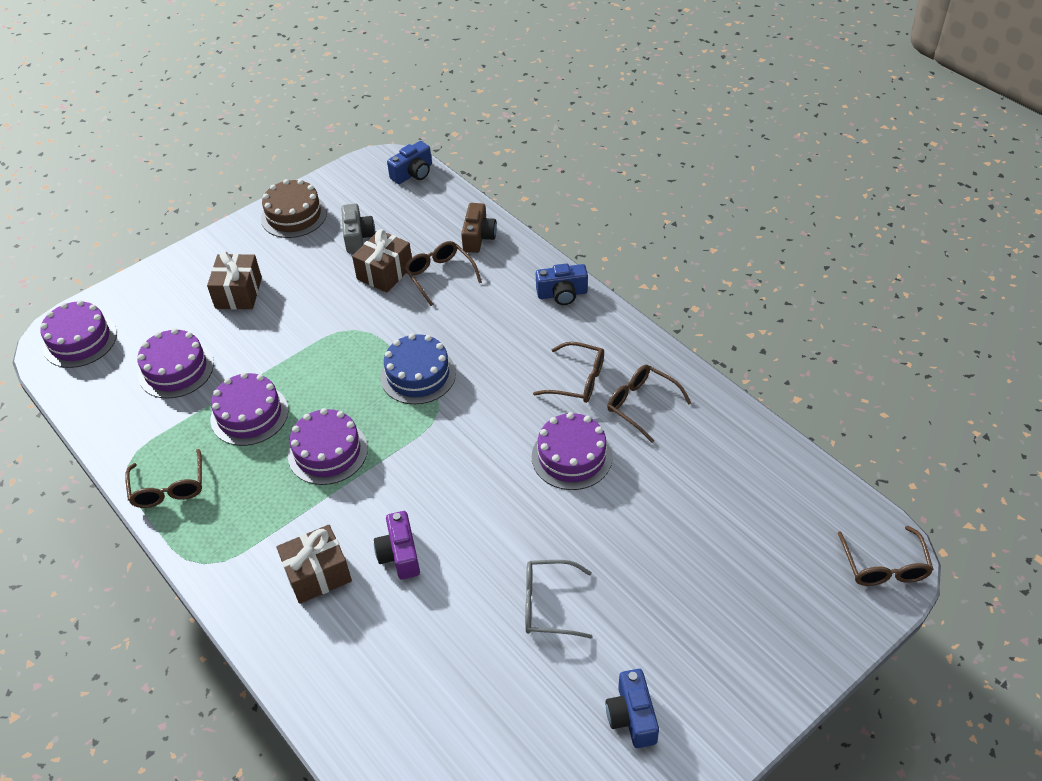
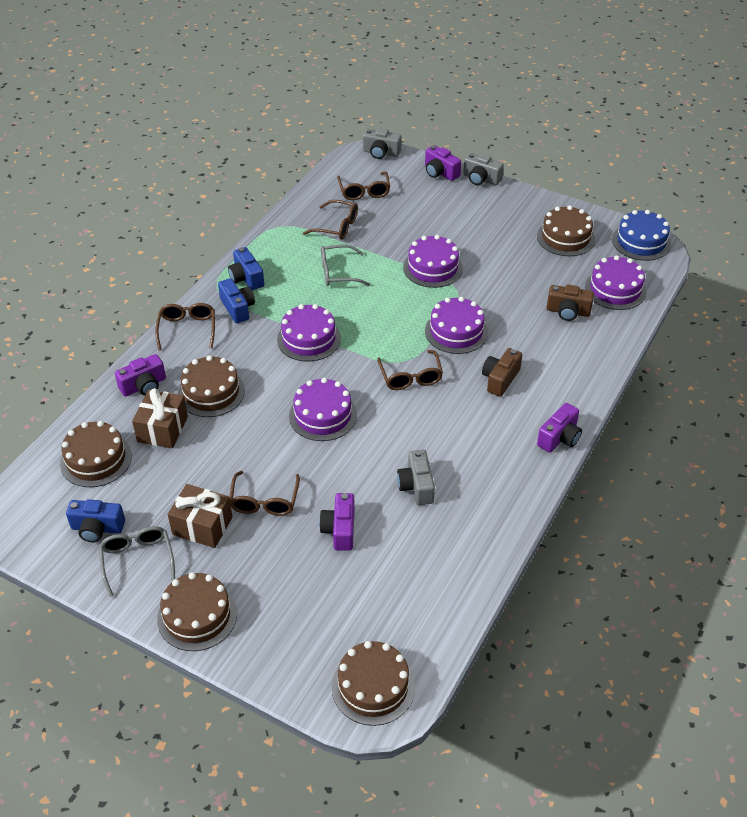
brown cake: [261,179,327,238] = 1 -> [60,421,132,487] [157,572,237,651] [178,355,245,417] [332,641,415,726] [537,206,595,256] = 5
brown camera: [461,203,497,253] = 1 -> [482,348,522,397] [546,285,594,321] = 2
brown gift: [207,251,262,309] [276,525,352,604] [352,229,412,293] = 3 -> [132,388,188,449] [168,484,233,548] = 2
grey camera: [341,204,375,253] = 1 -> [363,128,402,159] [397,450,435,505] [463,153,504,185] = 3
grey glasses: [525,560,593,639] = 1 -> [99,526,175,597] [321,244,370,286] = 2
purple camera: [374,511,420,579] = 1 -> [115,354,166,396] [319,493,355,551] [425,145,461,181] [537,403,582,453] = 4

